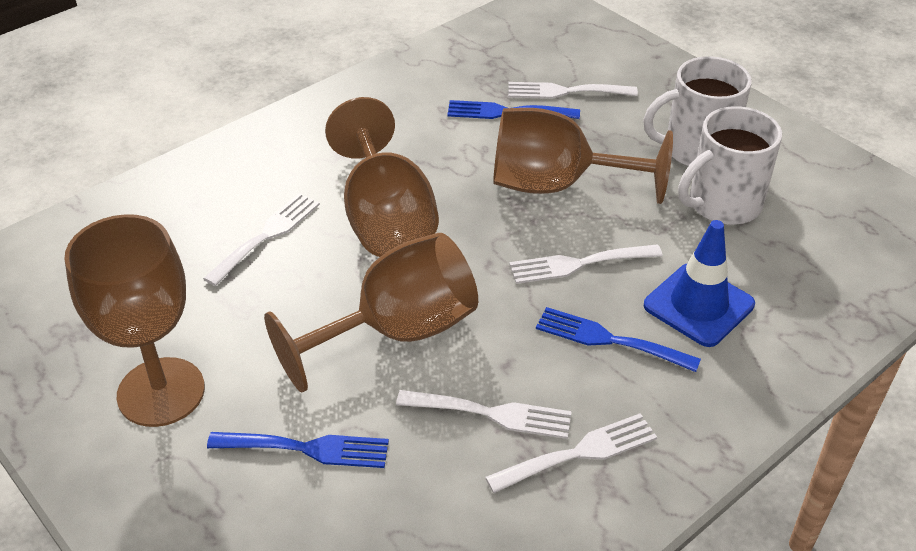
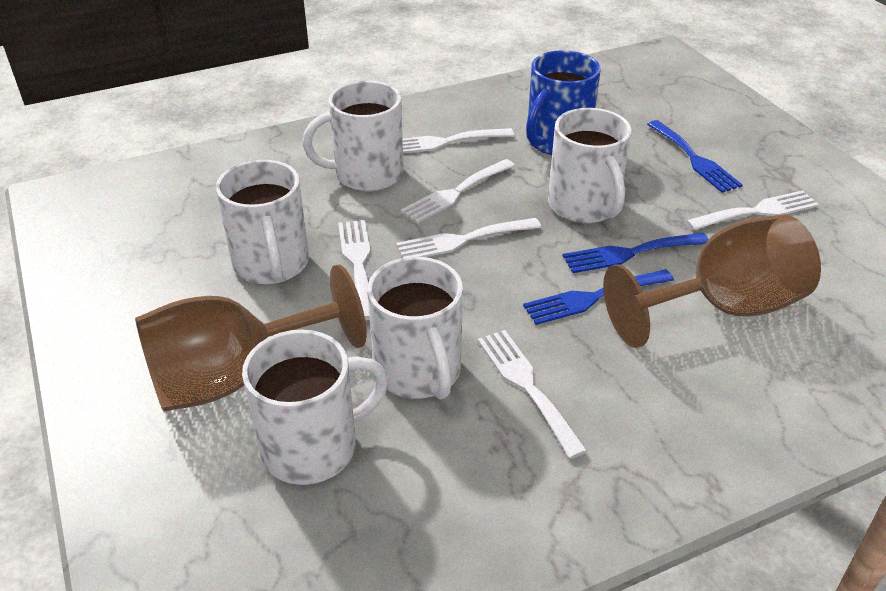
blue mug: none = 0 -> [526,50,601,155] = 1
blue traffic cone: [644,220,755,347] = 1 -> none = 0
brown goblet: [64,214,205,427] [264,233,478,392] [325,97,439,257] [493,108,673,204] = 4 -> [135,264,367,411] [603,214,821,348] = 2
white fork: [203,193,320,286] [396,390,572,439] [485,413,657,493] [508,82,638,99] [509,244,663,284] = 5 -> [338,220,370,320] [396,218,541,258] [401,159,515,224] [403,128,514,154] [478,330,587,459] [686,190,819,231] = 6
white mug: [643,56,752,166] [678,106,782,225] = 2 -> [216,160,309,284] [242,330,388,485] [303,81,404,192] [367,257,463,399] [548,108,632,223] = 5

